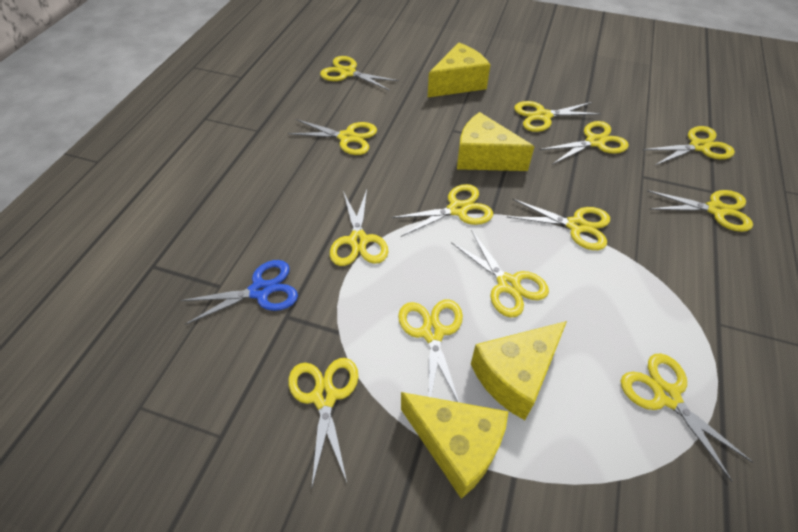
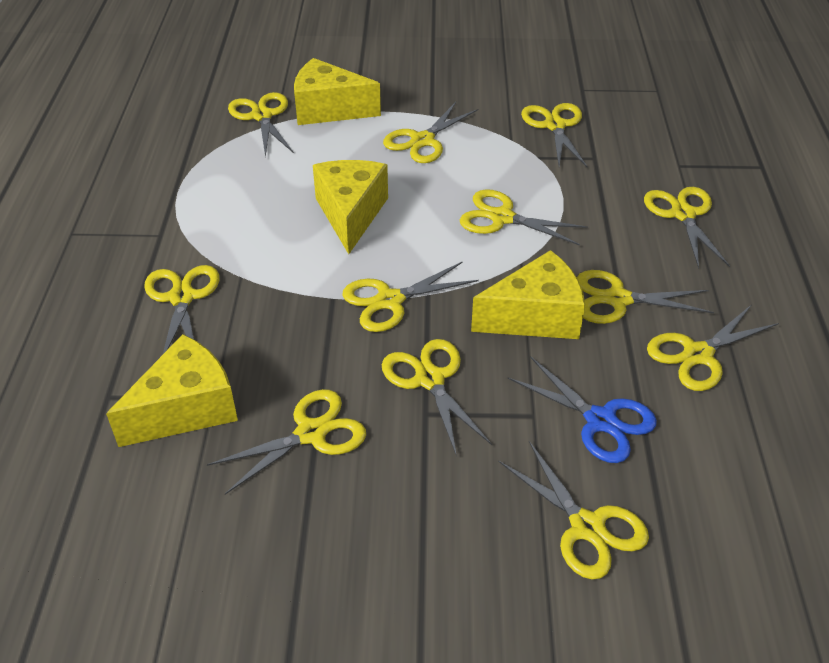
yellow scissors: [288,119,377,155] [288,358,358,489] [320,56,399,91] [330,190,388,266] [391,184,493,237] [398,299,463,402] [451,230,549,318] [507,199,610,250] [514,101,602,132] [539,121,629,165] [621,354,754,482] [642,126,735,165] [647,190,753,232] = 13 -> [144,265,219,354] [207,389,366,495] [228,92,294,157] [342,261,479,332] [382,339,492,457] [383,102,478,163] [460,189,588,246] [498,441,649,579] [521,103,588,168] [577,270,714,324] [644,187,730,269] [647,305,779,391] = 12

